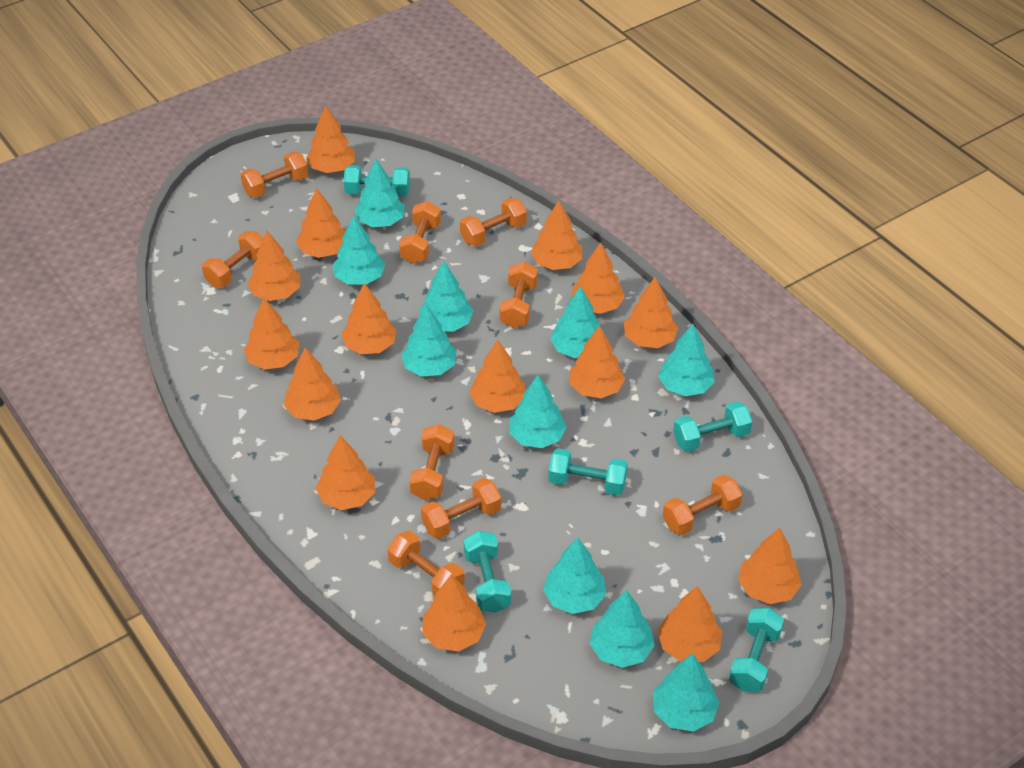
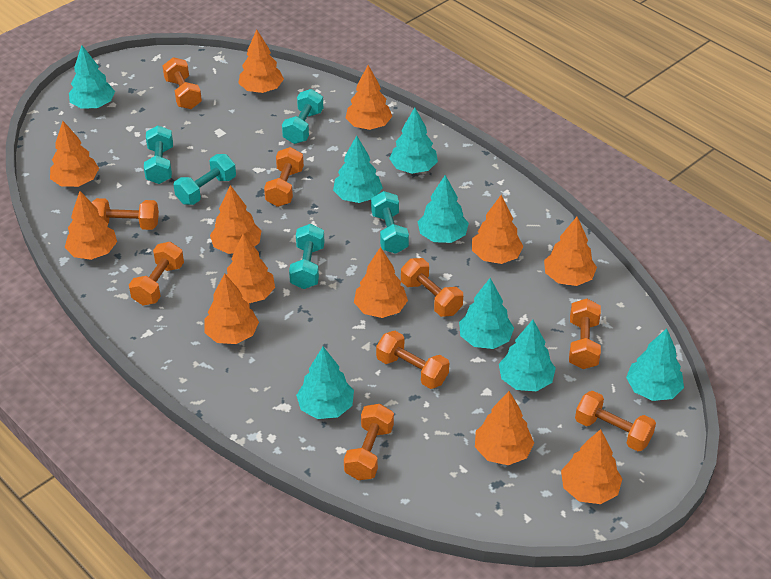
orange tree: [244,298,299,370] [248,231,300,301] [284,348,341,421] [296,188,345,258] [306,105,355,173] [316,435,375,510] [342,283,397,354] [422,575,486,651] [469,340,525,413] [531,200,582,270] [569,325,625,398] [571,242,625,314] [624,277,678,348] [657,586,722,662] [738,528,802,604] = 15 -> [50,121,99,187] [65,191,117,260] [204,273,259,344] [210,185,262,254] [226,234,275,303] [238,30,284,93] [345,65,392,130] [354,247,408,318] [472,195,524,264] [475,391,534,465] [544,217,597,286] [561,429,623,504] = 12
turquoise tree: [333,215,385,285] [354,159,405,227] [401,305,457,376] [420,261,474,332] [509,375,567,448] [543,537,606,614] [550,286,604,358] [590,590,655,668] [653,653,719,731] [658,324,715,396] = 10 -> [69,45,115,109] [296,347,354,419] [333,136,383,203] [389,108,438,174] [418,175,469,243] [459,278,514,349] [499,320,556,391] [626,328,684,401] = 8

